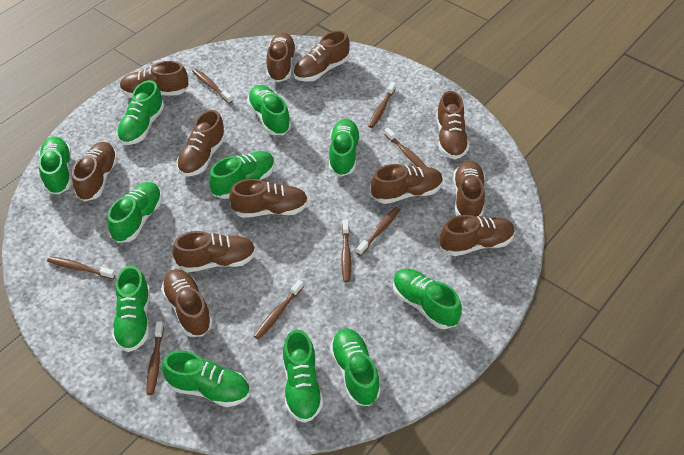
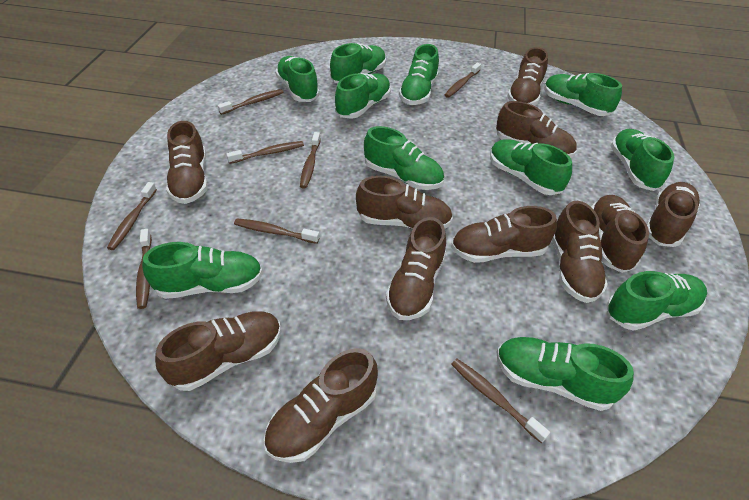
brown shoe: [72,142,118,201] [120,61,188,98] [161,269,213,337] [172,231,256,272] [177,110,226,176] [229,179,308,218] [266,33,296,82] [293,30,350,82] [371,164,443,204] [436,91,469,159] [440,215,515,256] [453,160,485,217] = 12 -> [155,311,281,391] [166,121,208,204] [264,348,378,463] [356,176,453,229] [386,217,446,320] [451,206,557,263] [496,101,577,158] [507,47,548,106] [552,201,608,303] [591,195,649,273] [647,182,700,247] = 11

